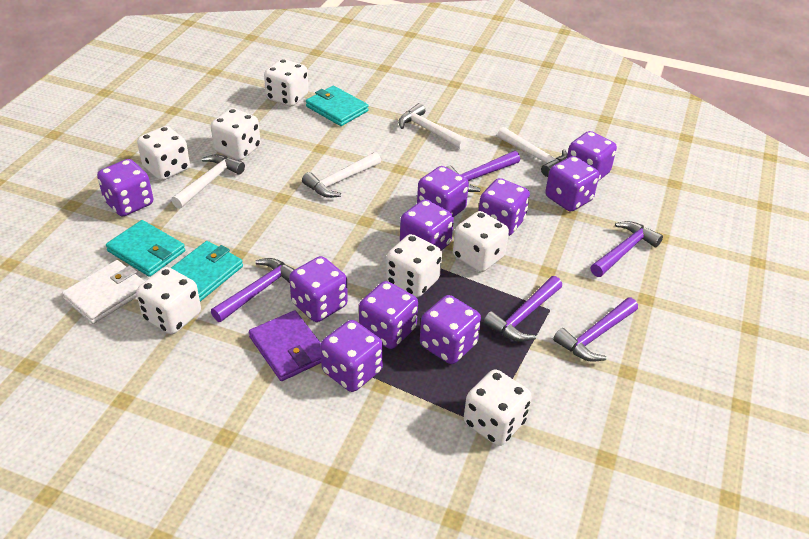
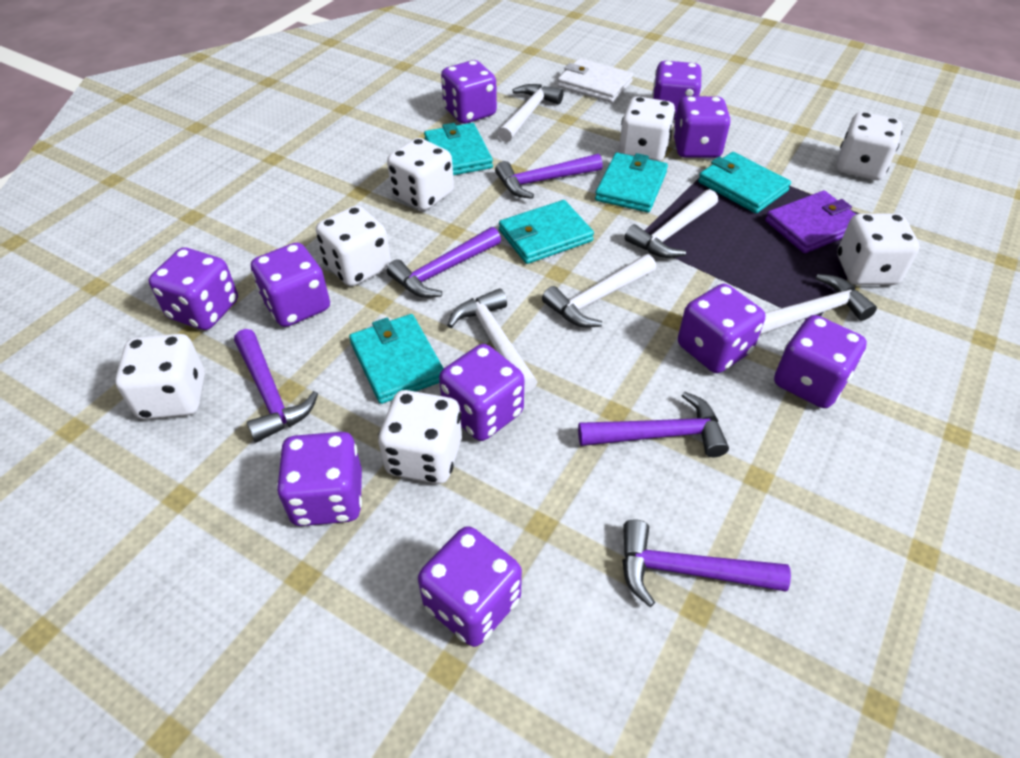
turquoise wallet: [106,220,185,277] [171,241,243,302] [306,86,368,126] = 3 -> [349,314,444,404] [424,123,493,175] [499,200,594,264] [595,153,668,212] [698,152,791,213] = 5
white hammer: [171,154,245,209] [302,152,381,198] [398,103,468,149] [497,127,567,177] = 4 -> [447,288,537,394] [498,84,564,142] [542,254,656,328] [625,189,718,258] [759,274,877,336] = 5

